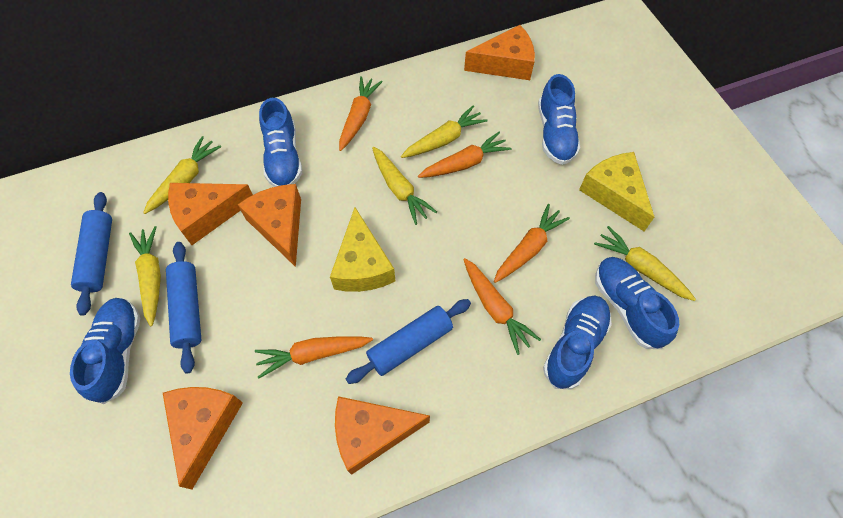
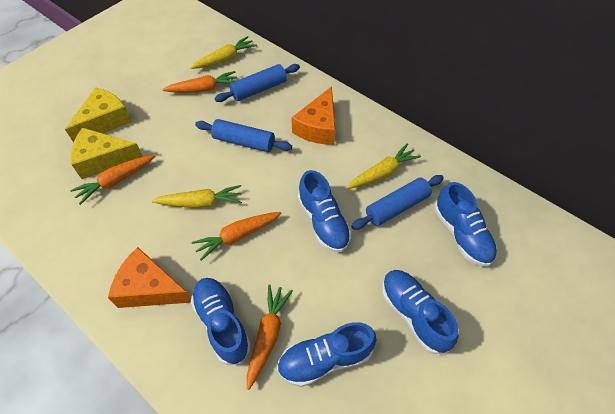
orange carrot: [255,336,373,378] [339,76,383,151] [418,132,512,178] [463,258,541,355] [494,203,570,283] = 5 -> [70,154,155,205] [162,71,237,93] [191,212,281,261] [247,284,293,390] = 4
orange cheese: [163,387,243,490] [168,183,253,245] [238,184,301,267] [335,396,430,475] [464,25,535,80] = 5 -> [108,247,191,308] [291,86,336,145] = 2
yellow carrot: [129,226,161,327] [143,136,221,214] [372,147,437,225] [401,106,487,158] [594,226,696,301] = 5 -> [152,185,242,208] [190,36,257,69] [347,143,421,189] = 3

